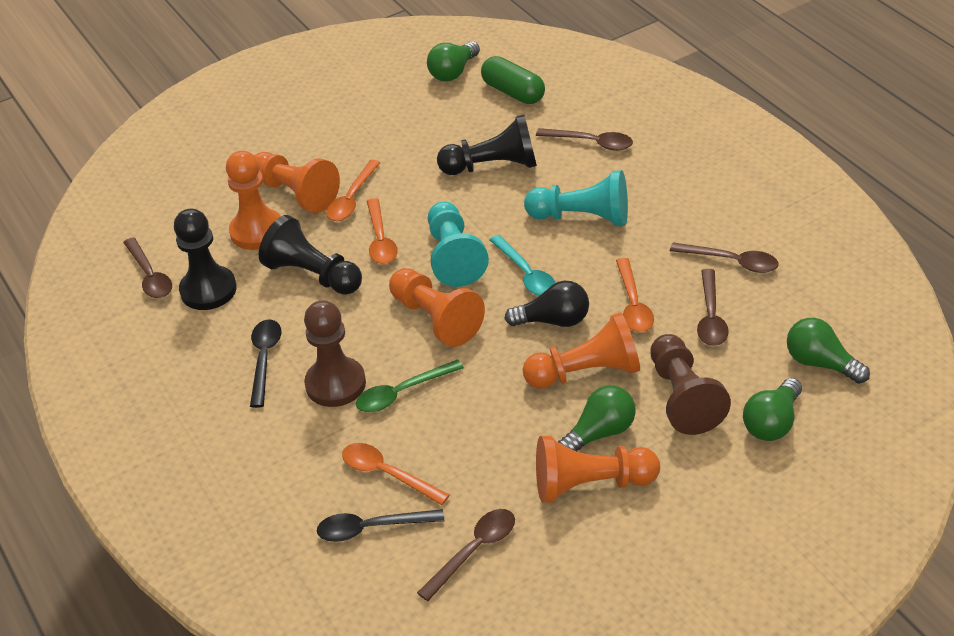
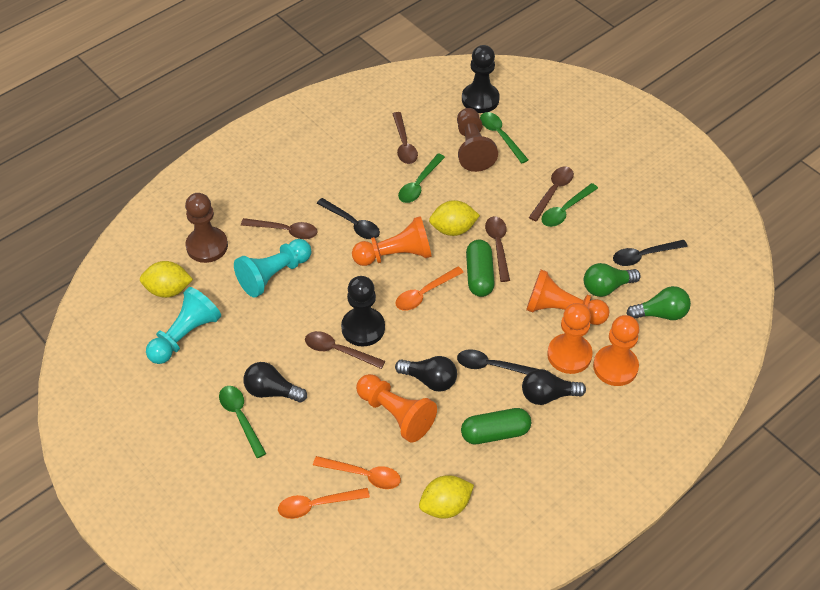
black light bulb: [505,281,589,327] = 1 -> [243,362,307,403] [395,356,457,392] [522,369,586,405] = 3
black pawn: [174,209,237,310] [259,215,362,295] [437,115,537,175] = 3 -> [341,276,385,346] [462,45,500,113] = 2
black spoon: [250,319,281,408] [317,509,444,542] = 2 -> [316,198,380,239] [457,349,536,374] [613,240,688,266] = 3
green capsule: [481,56,545,104] = 1 -> [461,408,531,444] [466,240,495,297] = 2
green light bulb: [427,41,480,81] [558,385,636,451] [743,378,802,441] [787,318,870,384] = 4 -> [584,263,641,297] [627,286,691,320] = 2
green spoon: [356,359,464,412] = 1 -> [219,386,266,458] [398,153,445,203] [480,112,529,163] [541,183,598,227] = 4
orange spoon: [326,160,381,221] [342,443,450,505] [367,198,398,264] [616,258,654,332] = 4 -> [278,488,370,519] [313,456,401,489] [396,266,464,311] = 3
turquoise spoon: [490,235,555,296] = 1 -> none = 0
yellow lemon: none = 0 -> [140,261,193,298] [419,475,474,519] [429,200,480,236] = 3

